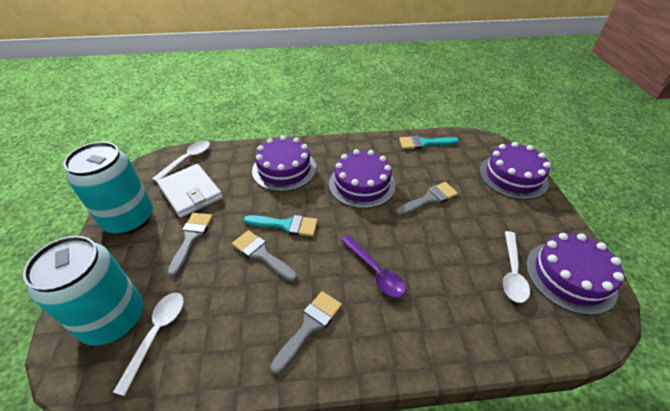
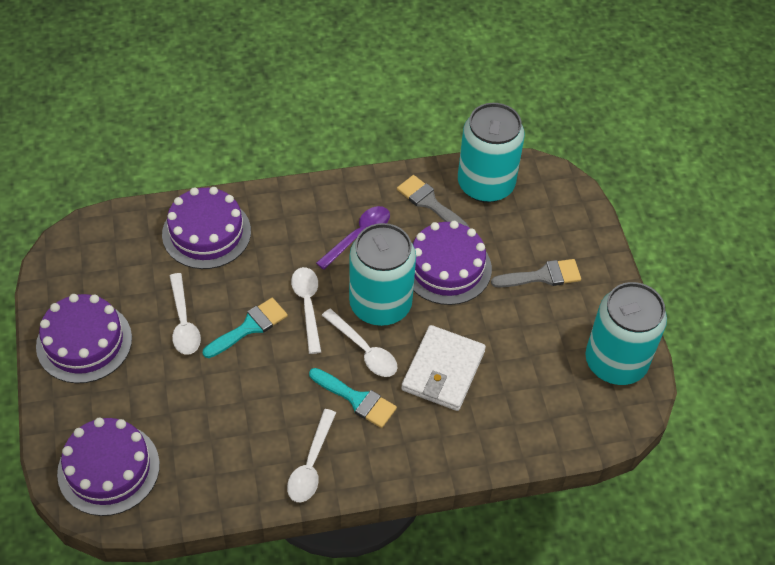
grey brush: [167,213,213,277] [232,230,297,282] [270,291,342,374] [396,182,458,216] = 4 -> [397,175,469,227] [491,259,581,288] = 2
turquoise can: [23,236,144,346] [64,142,153,235] = 2 -> [349,223,416,326] [458,103,525,203] [585,282,667,385] = 3
white spoon: [113,293,184,396] [152,141,210,182] [503,231,530,303] = 3 -> [170,273,201,355] [287,409,336,502] [291,267,321,354] [322,309,398,377] = 4

